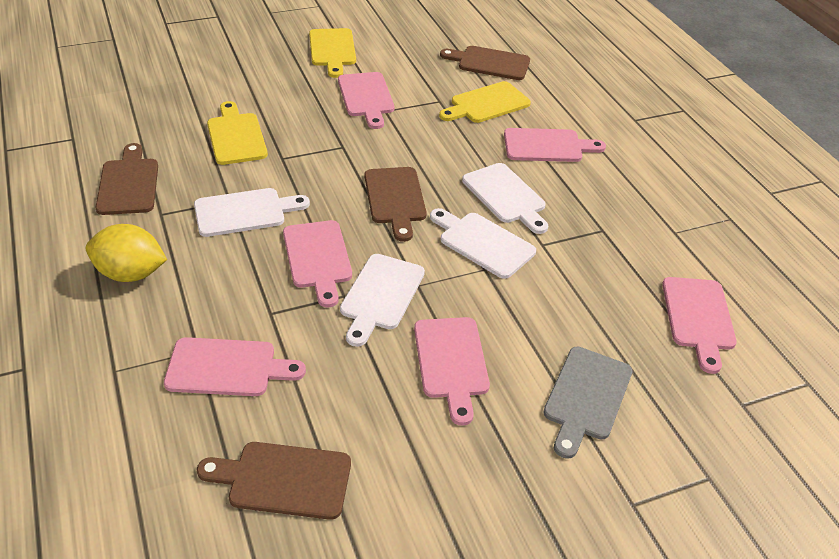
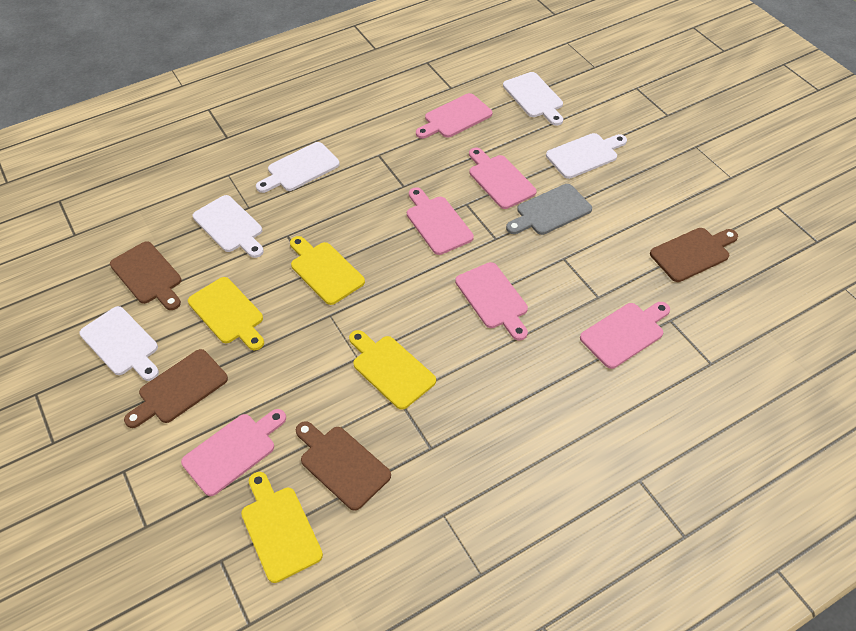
white cutting board: [194,188,310,237] [340,254,425,347] [430,208,536,279] [462,163,548,234] = 4 -> [80,306,159,381] [193,195,264,258] [256,142,340,193] [503,72,563,126] [546,133,627,179] = 5
yellow cutting board: [207,101,268,165] [309,28,356,78] [439,81,531,123] = 3 -> [188,277,264,350] [241,472,323,583] [290,236,365,305] [349,330,436,410] = 4
yellow lemon: [86,224,167,282] = 1 -> none = 0

